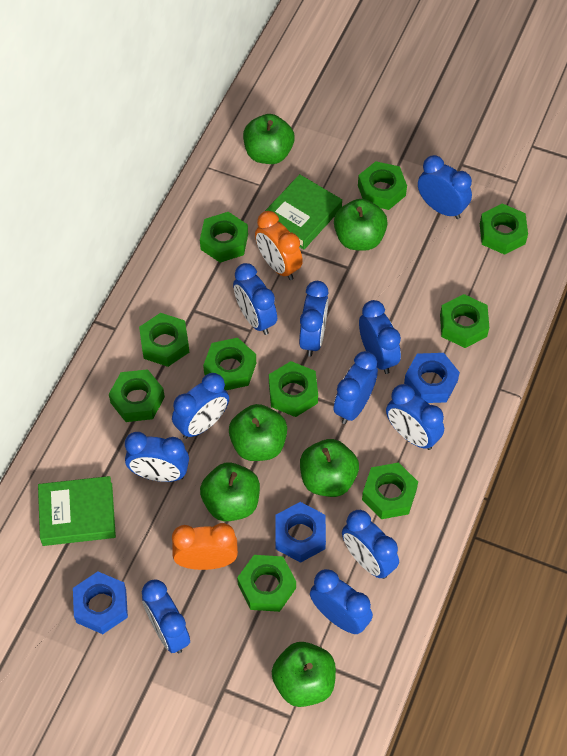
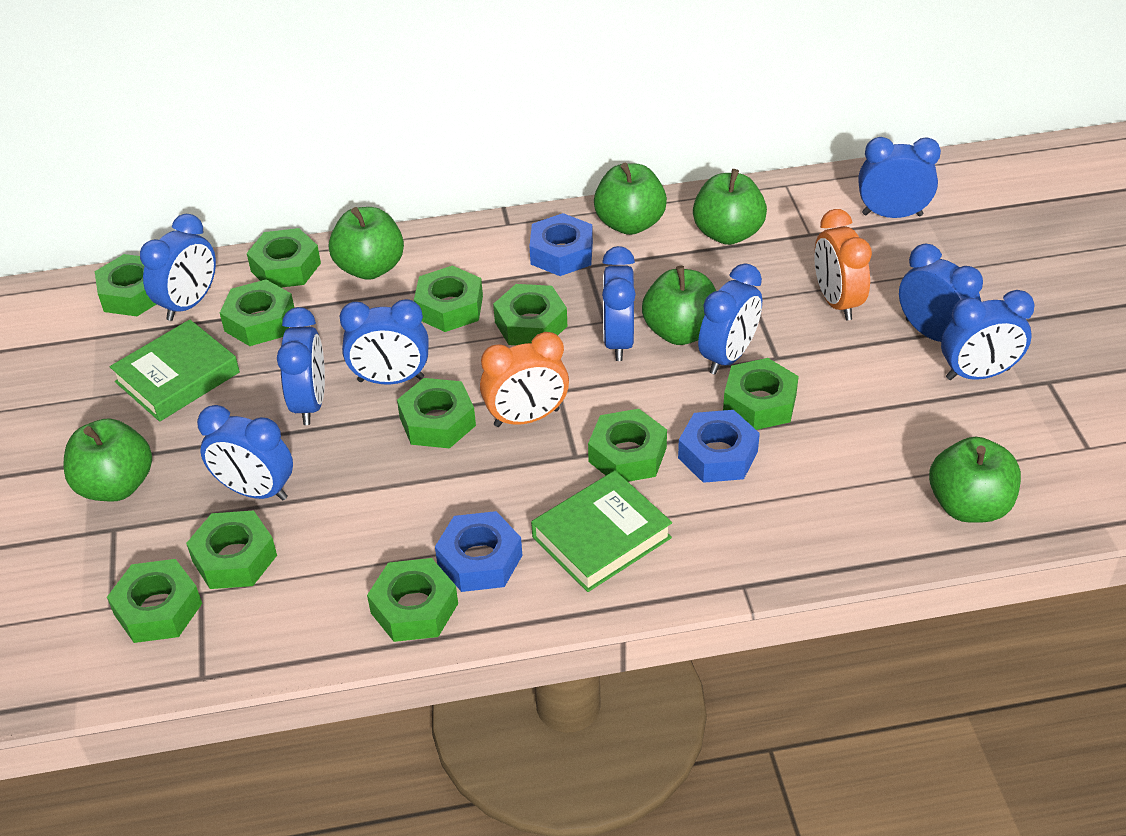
blue clock: [125,432,189,482] [142,579,190,653] [172,373,229,439] [233,263,277,335] [299,281,329,357] [310,569,373,634] [334,351,378,424] [342,510,399,579] [359,300,401,374] [386,384,444,450] [418,155,472,219] = 11 -> [140,214,216,321] [197,405,293,501] [277,307,325,425] [340,299,429,385] [602,246,636,361] [698,263,762,375] [858,137,941,218] [899,244,983,342] [941,290,1035,380] = 9
green nut: [109,369,165,422] [139,313,189,367] [200,212,248,263] [203,338,256,390] [237,555,296,612] [269,361,318,417] [358,161,407,210] [362,463,418,519] [440,294,489,348] [480,203,528,255] = 10 -> [95,254,157,316] [107,559,202,643] [186,510,277,589] [220,280,294,346] [247,228,321,288] [367,558,458,642] [397,378,476,448] [414,265,483,332] [493,284,567,345] [588,409,667,482] [723,358,799,430] = 11

